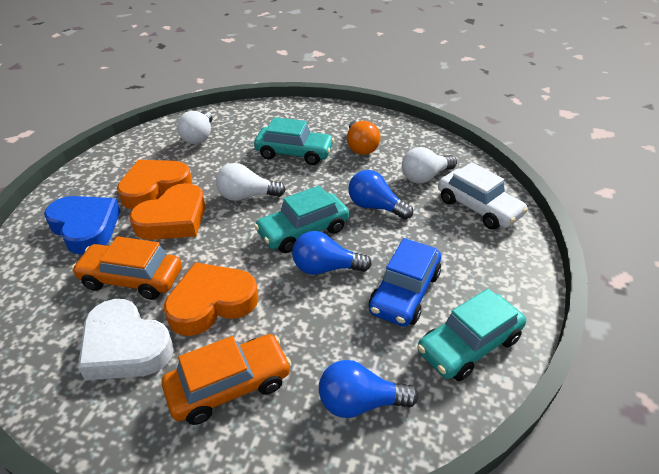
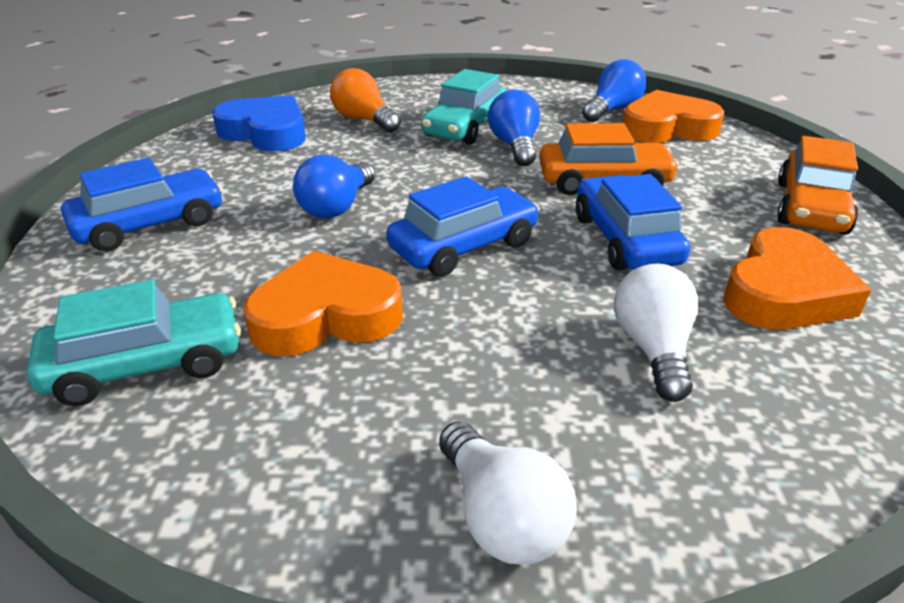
blue car: [369,238,441,327] = 1 -> [61,158,223,251] [387,176,540,277] [576,174,690,270] = 3
turquoise car: [254,117,334,165] [254,186,349,253] [417,289,526,381] = 3 -> [27,280,241,406] [421,69,506,145] = 2
white car: [438,162,528,230] = 1 -> none = 0
white heart: [78,299,174,380] = 1 -> none = 0
white light bulb: [177,111,213,144] [216,163,286,201] [402,147,457,183] = 3 -> [439,421,577,565] [614,264,699,402] = 2

